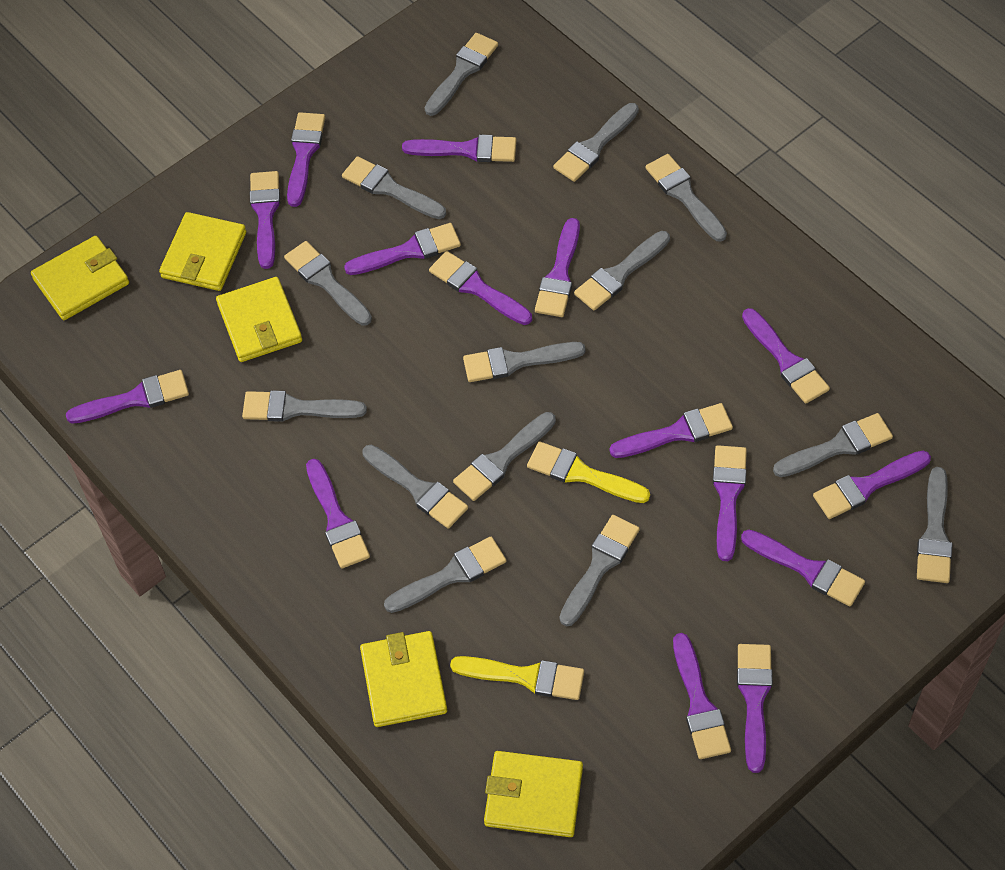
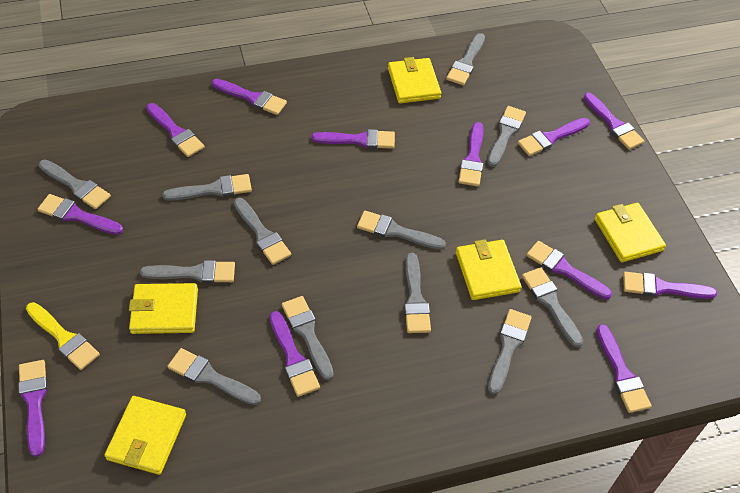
grey brush: [242,390,367,422] [284,241,372,326] [342,156,446,219] [362,445,468,529] [384,537,506,613] [425,33,498,116] [453,412,556,501] [463,342,586,382] [553,103,639,182] [559,515,640,626] [574,231,670,310] [646,154,727,242] [773,413,893,477] [917,467,953,583] = 14 -> [39,160,111,209] [140,260,235,283] [162,174,252,201] [167,348,261,405] [234,198,291,265] [282,296,334,380] [357,211,446,250] [404,253,431,333] [446,33,485,85] [487,106,526,167] [488,309,532,395] [522,267,583,347] = 12
purple brush: [66,370,189,423] [250,171,280,269] [287,112,325,207] [306,459,370,568] [344,223,461,275] [402,135,516,162] [429,251,532,325] [535,218,580,317] [610,403,733,458] [673,633,731,759] [713,445,747,561] [737,644,773,773] [741,530,865,606] [742,308,830,403] [813,451,931,519] = 15 -> [18,360,48,457] [38,194,123,235] [146,103,204,157] [212,79,287,115] [270,311,320,397] [311,129,395,149] [458,122,484,187] [518,118,590,156] [527,241,612,299] [584,93,644,150] [596,324,652,413] [623,272,717,299] = 12
yellow brush: [450,656,584,700] [527,441,650,503] = 2 -> [26,302,100,370] = 1

